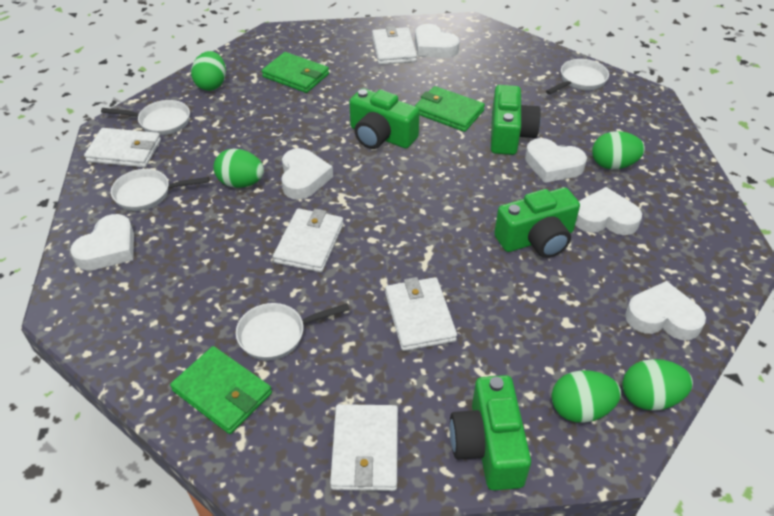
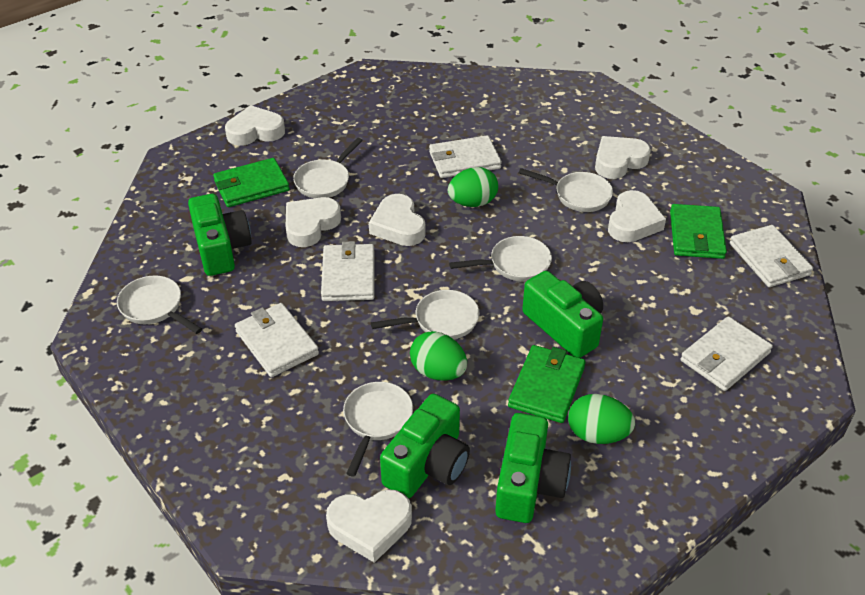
green egg: [191,51,226,91] [214,149,264,188] [552,370,621,423] [592,131,645,169] [622,359,693,411] = 5 -> [410,331,467,381] [448,167,498,207] [568,394,635,444] = 3
white pan: [101,100,190,135] [111,169,209,211] [236,303,350,360] [546,59,609,95] = 4 -> [117,276,202,334] [293,138,363,198] [343,382,413,477] [371,290,480,339] [449,236,552,281] [519,168,613,212] = 6

